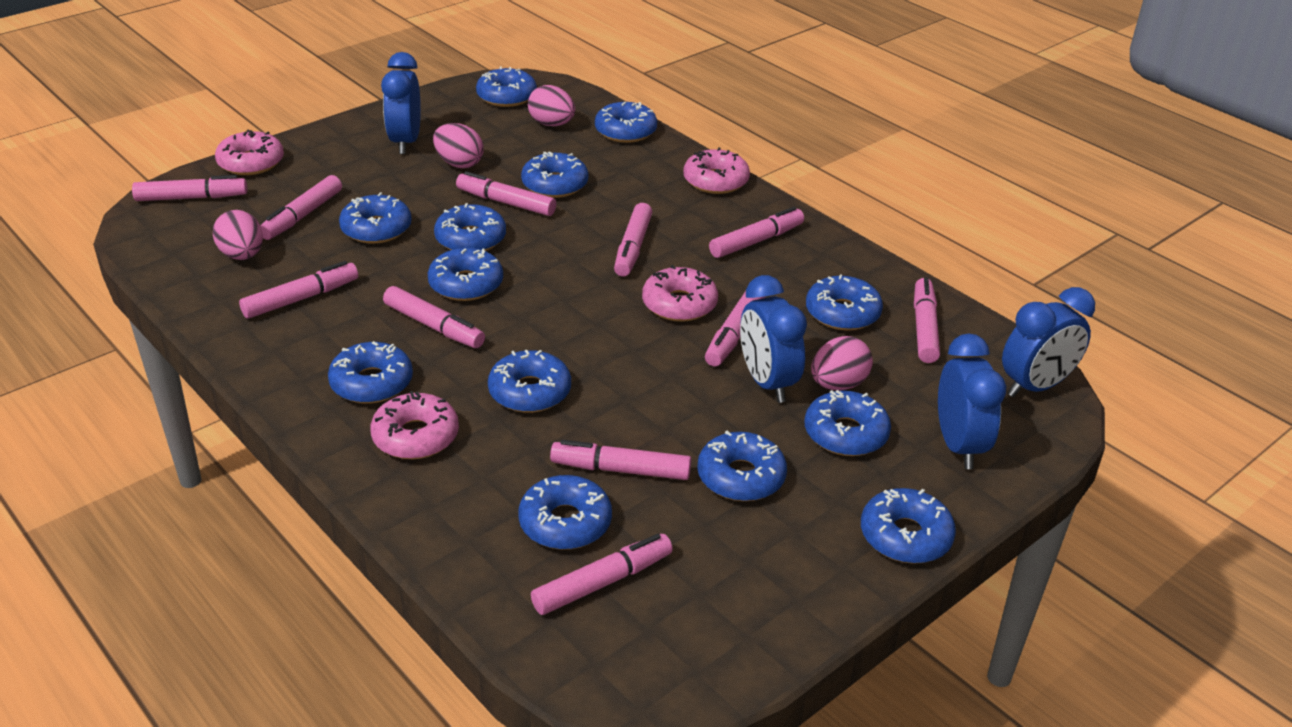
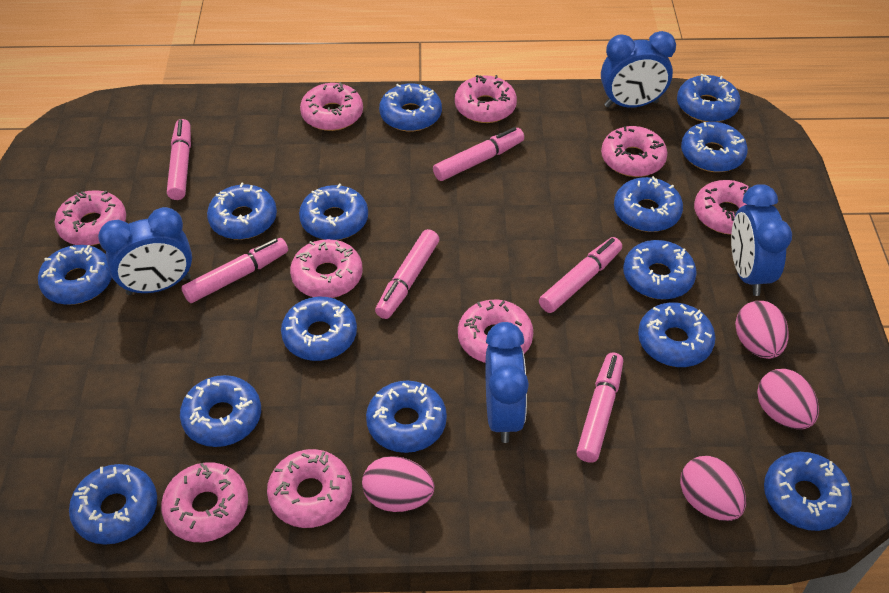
blue donut: [328,341,413,404] [339,192,412,244] [428,248,503,301] [434,203,506,251] [476,67,537,107] [488,350,571,413] [518,475,612,550] [521,152,588,198] [595,102,657,143] [697,431,787,501] [804,390,891,456] [806,274,883,331] [861,488,956,564] = 13 -> [38,245,112,305] [69,464,157,545] [180,375,261,447] [207,182,277,240] [281,297,357,361] [299,183,368,240] [366,381,447,453] [379,83,442,132] [614,176,683,232] [623,240,697,300] [638,302,715,367] [677,74,741,122] [681,122,748,172] [764,452,852,531] = 14
pink donut: [215,129,284,175] [370,391,459,459] [642,265,718,322] [684,147,750,194] = 4 -> [55,190,126,246] [161,462,248,542] [267,449,352,528] [290,239,363,298] [300,82,363,131] [455,75,517,123] [458,300,533,363] [601,126,667,177] [694,180,751,235] = 9
pink marker: [132,175,247,201] [239,261,358,319] [260,175,342,240] [383,286,485,348] [456,171,556,216] [531,534,673,615] [550,440,691,480] [614,203,652,277] [705,291,765,367] [709,207,804,258] [914,277,940,363] = 11 -> [167,119,191,200] [181,238,288,303] [375,229,439,319] [433,127,524,181] [539,237,622,313] [576,352,623,463] = 6

